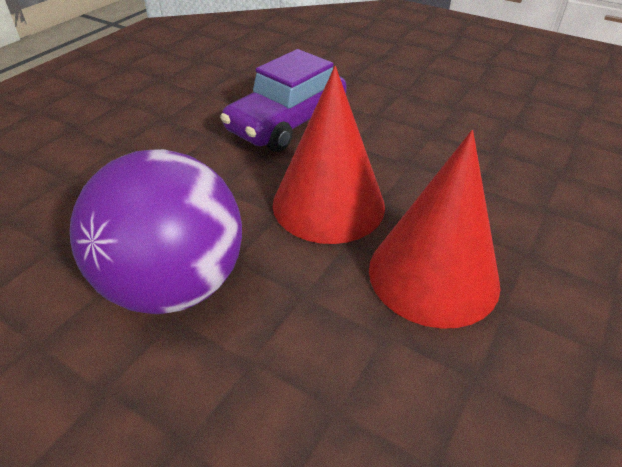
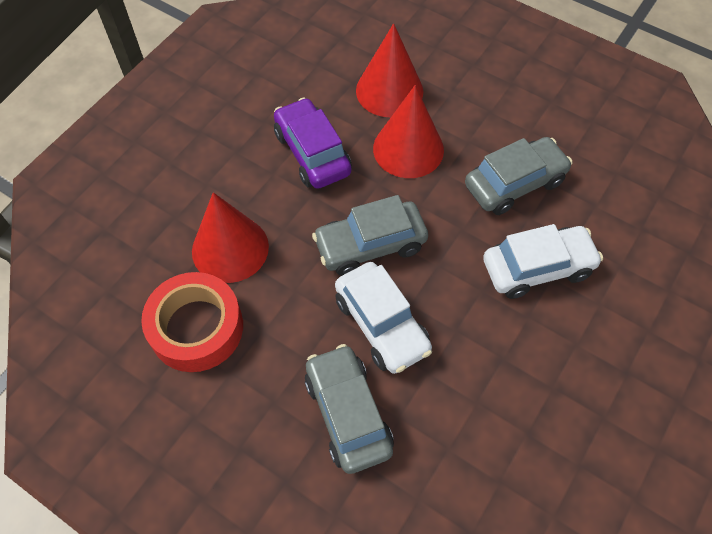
grey car: none = 0 -> [305,344,394,474] [312,195,428,276] [465,137,573,215] = 3
purple ball: [70,149,242,314] = 1 -> none = 0
red cone: [273,66,385,244] [369,130,500,329] = 2 -> [192,192,269,283] [356,23,423,117] [373,85,444,178] = 3
red tape: none = 0 -> [141,272,243,372] = 1
white car: none = 0 -> [335,262,432,374] [483,224,603,299] = 2

